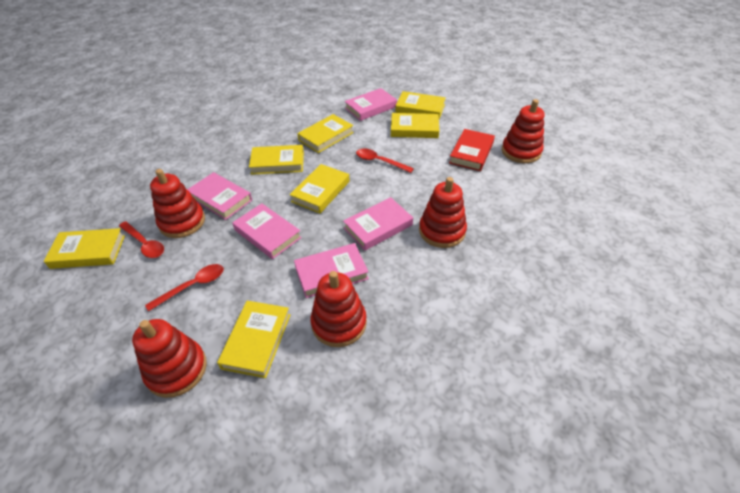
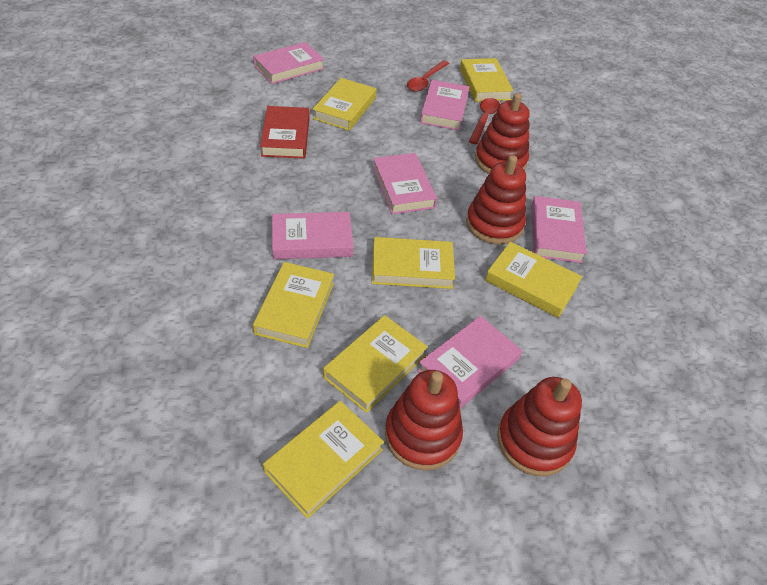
pink book: [187,172,252,220] [232,203,302,259] [294,243,369,298] [343,197,413,250] [345,88,397,121] = 5 -> [253,42,324,84] [272,212,354,259] [373,153,437,214] [417,316,522,409] [420,80,469,131] [531,196,587,263] = 6
red spoon: [119,221,164,258] [145,264,224,312] [356,149,414,173] = 3 -> [407,60,449,92] [469,98,500,144] = 2
red stacking toy: [132,319,207,398] [150,169,205,238] [311,271,367,347] [419,177,467,248] [502,99,545,163] = 5 -> [385,370,463,470] [466,155,526,245] [475,93,530,174] [497,377,582,476] = 4

